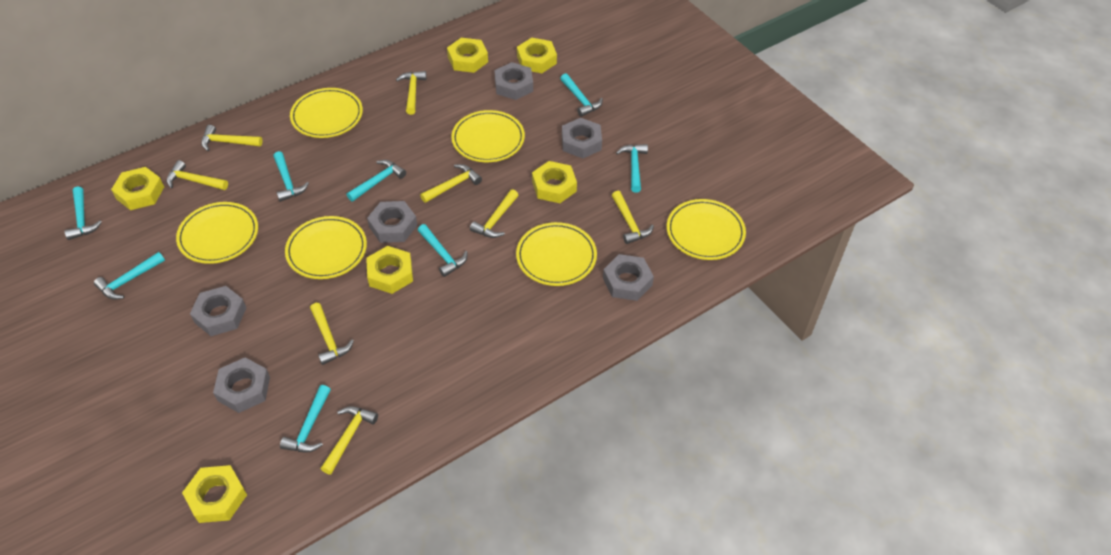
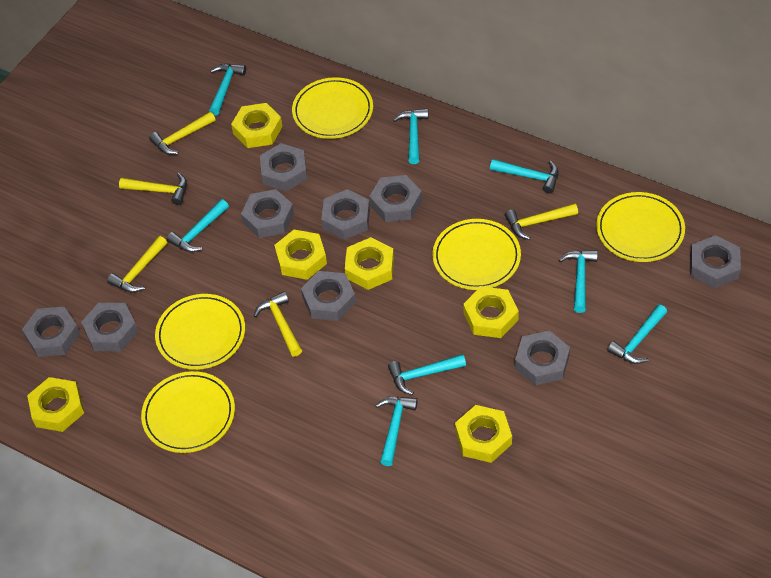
grey nut: [190,286,246,336] [213,357,270,413] [367,201,417,243] [494,62,533,100] [562,118,602,159] [603,254,654,301] = 6 -> [22,306,80,357] [81,303,138,351] [241,189,294,238] [260,143,307,192] [301,271,356,321] [321,189,370,240] [369,175,422,222] [515,330,570,386] [690,235,741,288] = 9
yellow hammer: [166,160,228,190] [201,125,262,151] [310,303,354,365] [321,407,378,475] [396,71,427,115] [420,164,482,203] [470,189,518,238] [612,191,654,244] = 8 -> [107,236,167,293] [119,173,187,205] [149,112,216,155] [254,291,302,356] [505,203,578,240] = 5
yellow plate: [176,202,258,264] [285,216,367,279] [290,88,363,138] [451,110,525,162] [516,222,597,286] [667,199,746,260] = 6 -> [141,371,235,453] [155,294,245,370] [292,77,373,139] [433,219,521,290] [596,192,685,262] = 5

